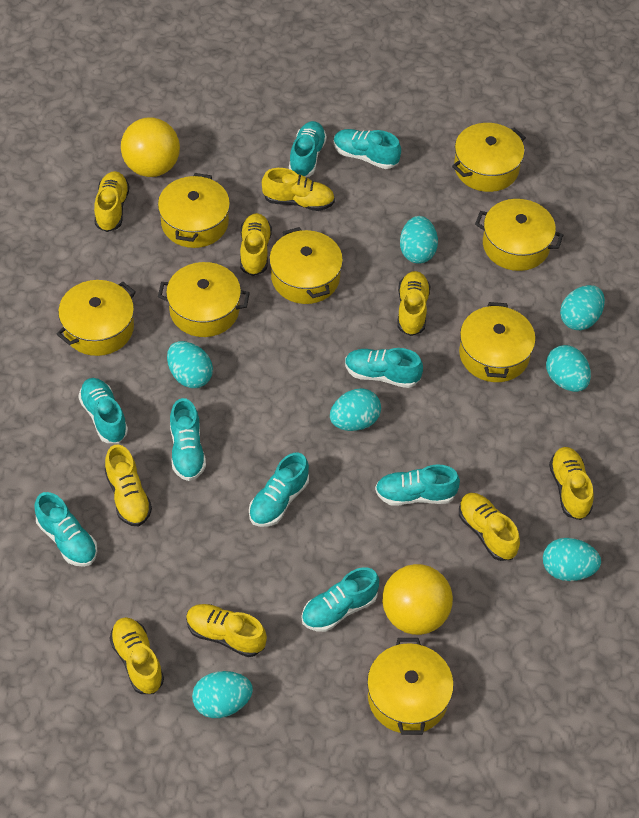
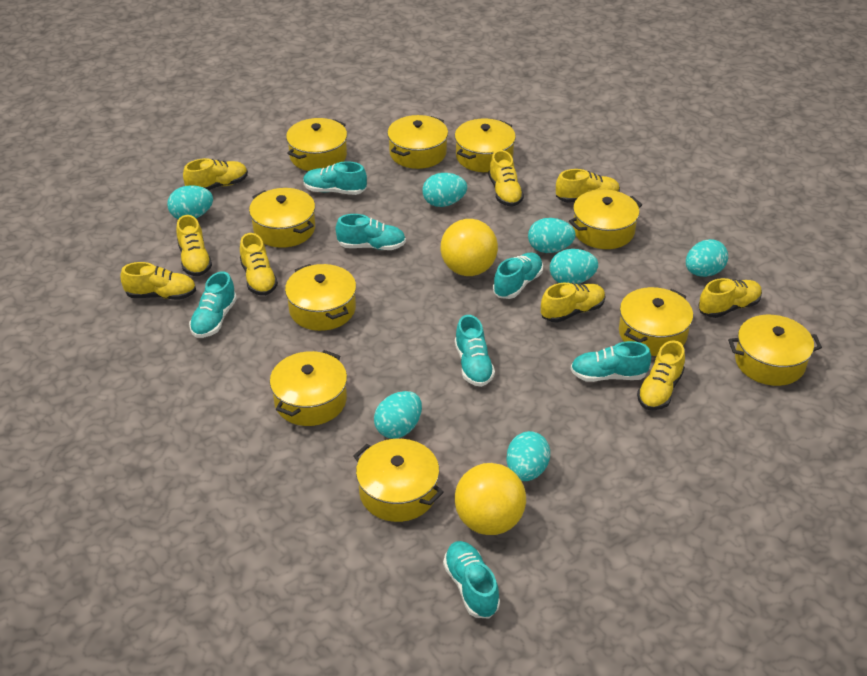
turquoise shoe: [34,492,97,567] [78,378,128,443] [170,398,206,481] [249,453,309,527] [289,121,327,177] [302,567,379,632] [333,129,401,169] [345,348,423,388] [375,464,460,506] = 9 -> [189,271,237,338] [303,161,367,195] [336,214,406,250] [443,541,500,619] [455,315,495,387] [493,253,543,299] [571,341,651,382] = 7
yellow pot: [57,280,136,356] [158,173,230,248] [158,262,250,337] [269,227,343,304] [367,638,454,735] [452,123,526,192] [459,302,536,382] [475,199,563,271] = 8 -> [249,188,315,248] [270,350,347,426] [285,264,356,331] [286,118,347,171] [353,439,444,522] [387,115,448,169] [455,119,516,172] [569,189,642,249] [619,287,693,356] [728,315,822,386] = 10

